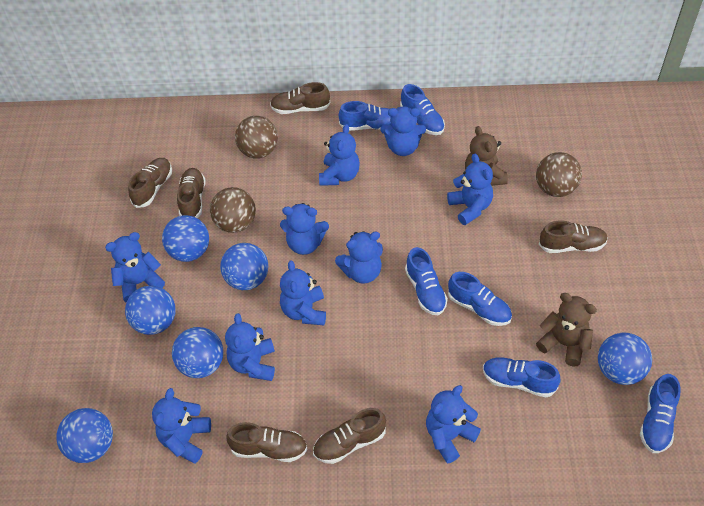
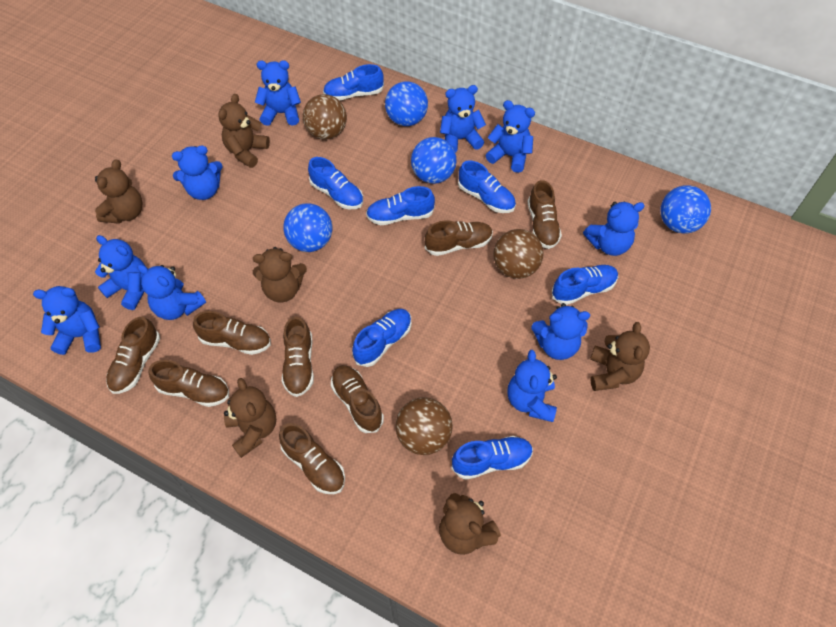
blue ball: [56,408,113,463] [125,286,176,335] [162,215,209,262] [172,327,224,378] [220,243,268,290] [598,333,652,385] = 6 -> [283,203,332,252] [385,81,428,126] [411,137,457,184] [660,185,711,234] = 4
blue shoe: [339,101,391,131] [400,84,445,135] [405,247,448,315] [448,272,512,326] [483,358,560,397] [640,374,680,453] = 6 -> [308,157,363,209] [323,64,384,100] [352,309,411,367] [366,186,435,225] [452,436,533,480] [458,161,516,213] [552,265,618,305] = 7
brown shoe: [128,158,172,208] [177,168,206,218] [226,422,308,462] [270,82,330,114] [313,408,386,464] [539,220,608,253] = 6 -> [106,317,160,394] [149,360,229,407] [193,311,271,355] [279,423,345,494] [282,316,314,397] [331,365,384,433] [425,220,493,256] [527,180,562,249] = 8
brown teddy bear: [465,126,508,186] [536,293,597,367] = 2 -> [95,159,143,224] [218,94,270,168] [224,378,276,458] [253,247,307,303] [439,493,501,555] [590,322,650,391] = 6

